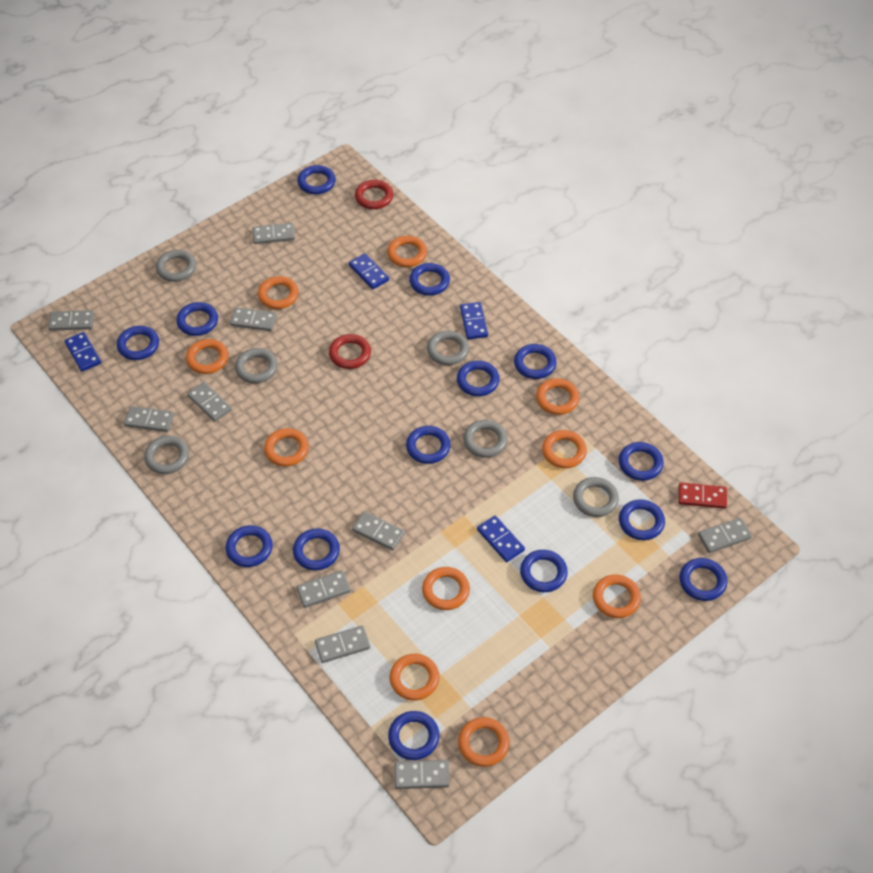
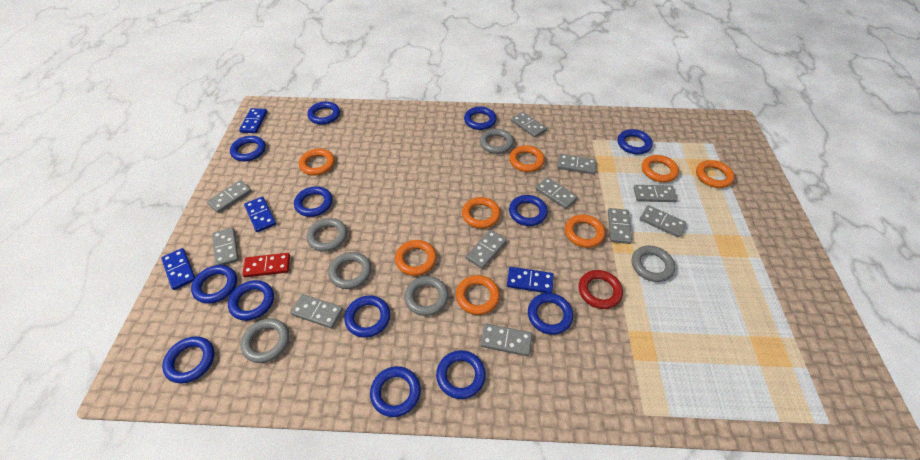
blue ring: [117,326,159,360] [176,302,218,336] [226,525,273,567] [293,528,340,571] [297,165,336,194] [388,711,439,760] [406,426,451,464] [409,263,450,295] [457,361,500,396] [514,344,557,379] [520,550,568,592] [619,442,664,481] [619,499,665,540] [679,558,727,601] = 14 -> [162,336,214,383] [191,265,237,304] [228,280,274,321] [230,136,266,161] [294,186,333,217] [307,101,340,125] [344,295,390,338] [370,366,421,417] [436,350,486,399] [464,107,497,130] [509,195,548,226] [528,293,573,335] [618,129,653,154] = 13
grey domino: [48,310,94,331] [124,406,174,432] [187,382,232,422] [230,307,277,331] [252,223,295,244] [296,570,351,608] [315,626,370,663] [352,511,405,551] [394,760,450,789] [698,518,752,553] = 10 -> [207,180,252,213] [212,227,239,265] [290,294,343,329] [466,230,507,269] [480,324,532,356] [511,112,547,138] [535,177,578,209] [558,154,596,174] [608,208,632,244] [634,185,677,202] [640,205,686,238] = 11
orange ring: [186,339,228,374] [258,276,299,309] [264,428,309,466] [387,236,427,267] [390,654,439,701] [422,567,470,610] [458,717,509,767] [536,378,579,415] [542,430,587,468] [593,574,641,618] = 10 -> [299,149,335,176] [395,240,437,276] [456,275,500,315] [462,197,501,229] [509,145,545,172] [565,214,605,248] [642,155,679,182] [696,160,735,188] = 8
red ring: [329,334,371,369] [355,180,393,209] = 2 -> [578,270,623,309] = 1

